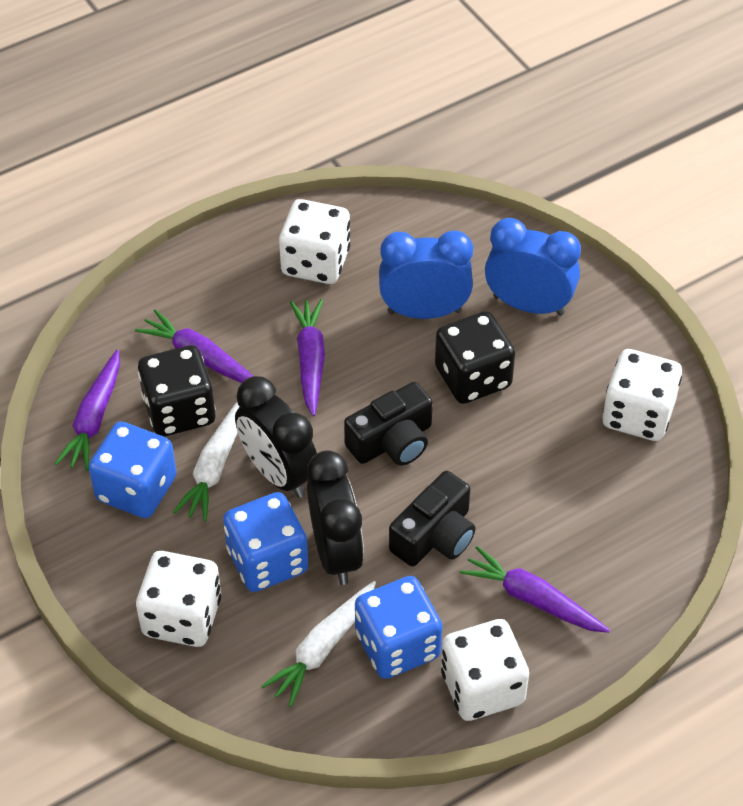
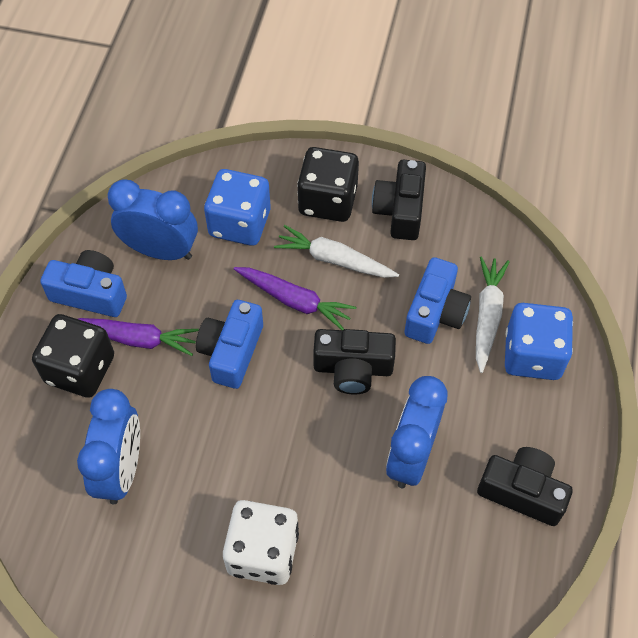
black camera: [344,382,433,466] [389,471,476,566] = 2 -> [313,329,396,394] [372,159,426,240] [477,447,573,526] = 3
black clock: [235,376,317,498] [307,450,364,585] = 2 -> none = 0
blue camera: none = 0 -> [40,250,127,317] [196,300,263,389] [405,257,471,344] = 3
blue clock: [379,231,473,319] [485,218,581,315] = 2 -> [77,389,140,504] [108,179,198,260] [386,376,447,488] = 3
blue dice: [89,422,176,518] [223,492,308,592] [355,576,442,679] = 3 -> [204,169,271,246] [505,303,573,380] = 2
purple carrot: [55,350,120,471] [135,309,253,383] [290,299,325,416] [460,546,610,633] = 4 -> [79,318,199,356] [234,267,356,330] = 2
white dice: [136,551,221,647] [279,199,350,284] [441,619,529,721] [603,349,682,441] = 4 -> [223,500,299,585] = 1

